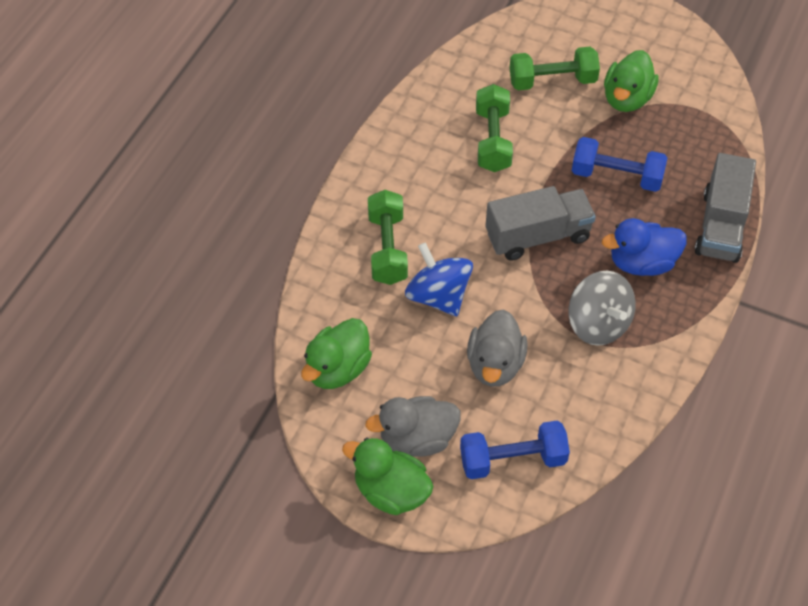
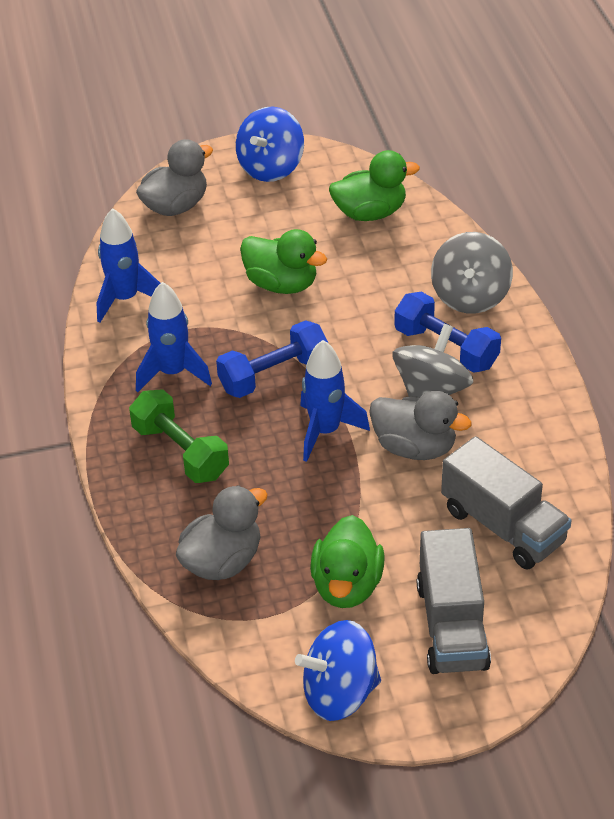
blue duck: [602,218,687,276] = 1 -> none = 0
blue rocket: none = 0 -> [97,208,160,323] [136,282,212,392] [300,340,370,462] = 3
blue spinning top: [405,242,473,316] = 1 -> [236,106,304,182] [295,620,381,721] = 2
green dumbbell: [368,190,408,285] [476,84,513,172] [510,47,600,91] = 3 -> [129,389,229,483] = 1
grey duck: [365,396,461,457] [467,309,528,386] = 2 -> [136,139,213,216] [176,485,268,580] [369,391,472,460] = 3
grey spinning top: [569,271,636,346] = 1 -> [392,324,473,397] [431,232,513,314] = 2

